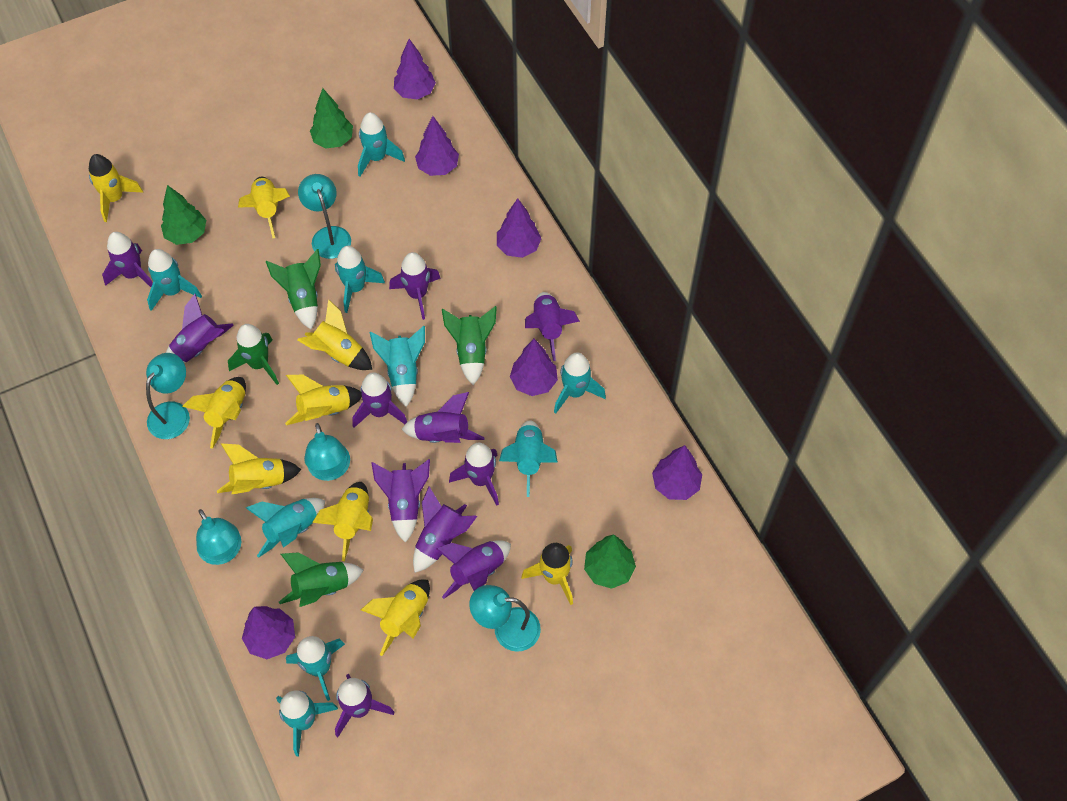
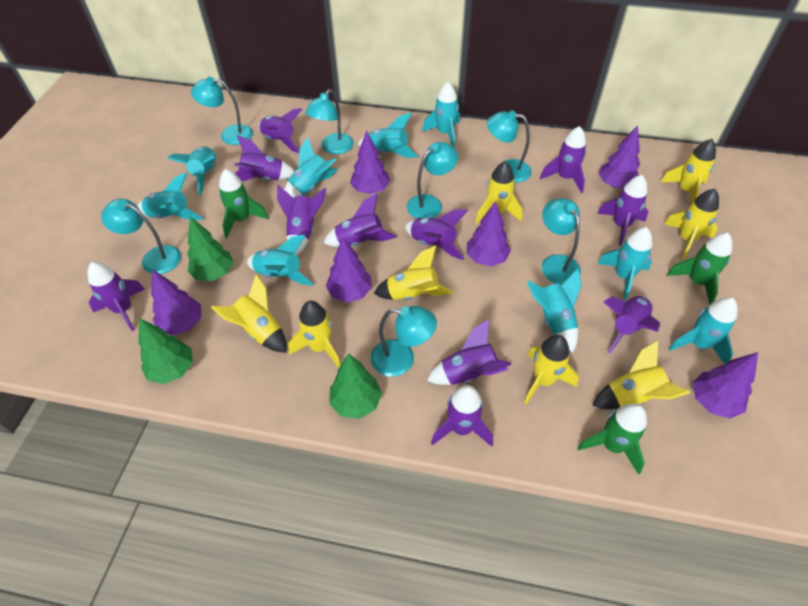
green rocket: [228,324,279,385] [266,249,321,329] [279,552,364,607] [442,306,497,385] = 4 -> [219,169,269,238] [577,403,647,475] [667,233,732,305] = 3
turquoise lamp: [146,353,190,439] [196,509,241,565] [298,174,351,259] [304,423,350,481] [469,585,541,652] = 5 -> [101,199,181,274] [191,77,253,145] [305,89,354,154] [371,306,437,377] [407,142,458,218] [487,110,531,183] [541,198,581,285] = 7
yellow rocket: [89,154,143,222] [182,377,246,449] [217,444,302,495] [238,177,290,238] [285,375,362,425] [297,299,372,370] [312,482,373,561] [361,579,430,656] [522,543,573,605] = 9 -> [211,274,287,353] [288,301,340,368] [374,245,453,300] [475,161,523,224] [524,335,579,404] [592,340,690,409] [661,139,716,204] [664,189,719,259] = 8

